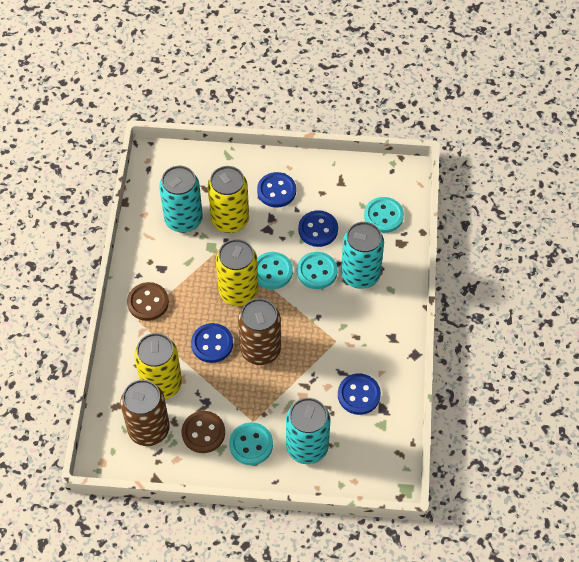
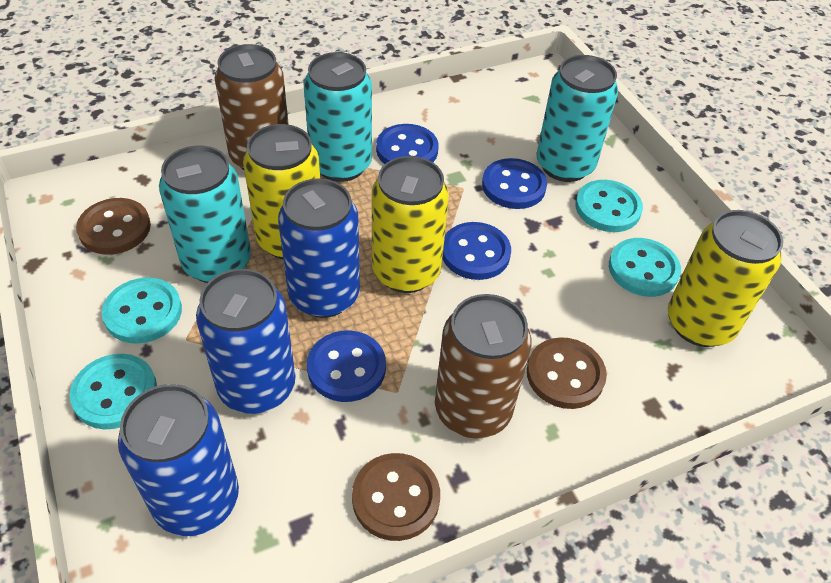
blue can: none = 0 -> [118,384,239,536] [196,269,296,414] [278,179,360,318] = 3
brown button: [127,282,169,321] [182,411,225,453] = 2 -> [76,198,151,255] [352,453,440,541] [527,337,607,409] = 3

